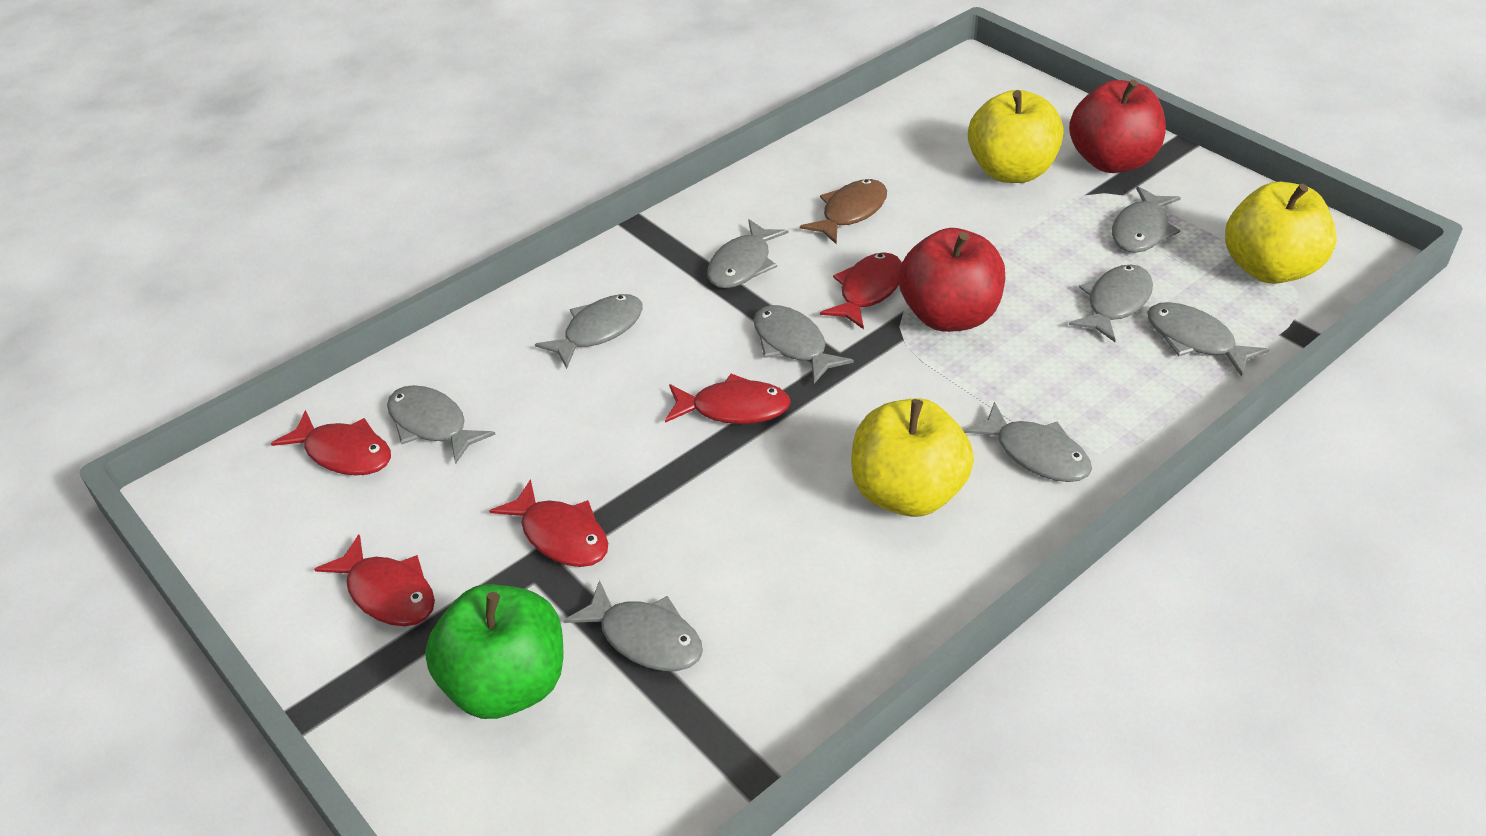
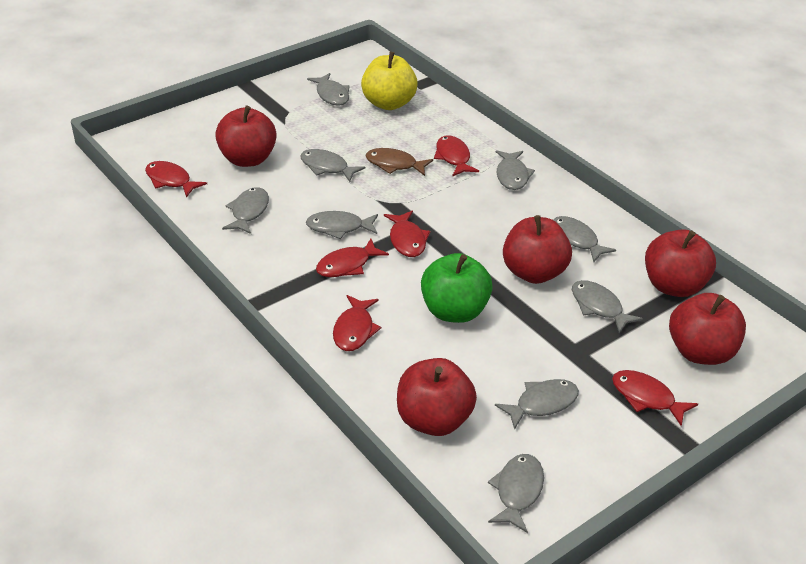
red apple: [899,228,1005,332] [1069,79,1166,173] = 2 -> [215,105,277,167] [397,358,477,436] [503,215,572,284] [645,229,716,297] [669,293,746,365] = 5
red fish: [271,410,391,475] [314,535,435,626] [489,479,608,567] [665,374,791,424] [820,252,902,329] = 5 -> [145,161,207,198] [316,239,389,277] [333,295,381,351] [384,211,430,257] [434,135,479,177] [612,370,698,426] = 6
yellow apple: [851,398,974,517] [968,90,1063,183] [1225,182,1337,284] = 3 -> [361,51,418,110] = 1

